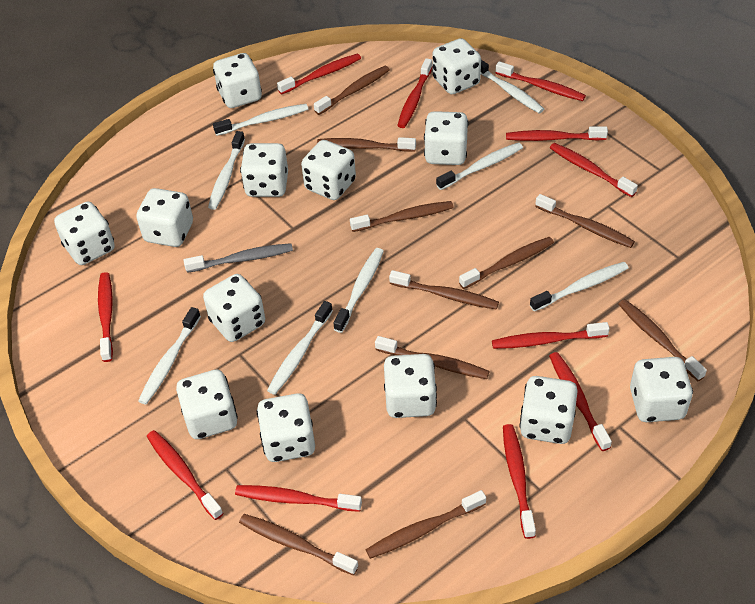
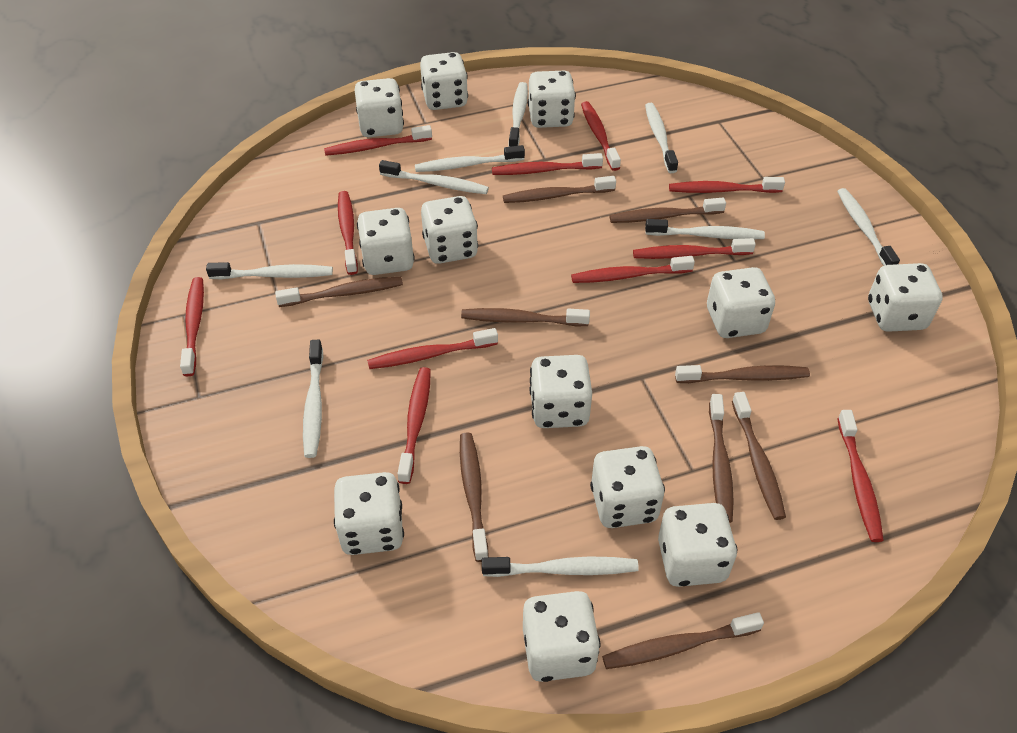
brown toothbrush: [239,514,358,575] [314,66,390,115] [317,137,416,152] [350,201,454,232] [365,490,486,559] [375,336,490,379] [389,270,499,310] [459,237,554,289] [535,194,635,248] [619,299,707,381] = 10 -> [275,277,403,307] [460,432,488,562] [461,308,590,326] [503,176,616,203] [602,612,764,669] [610,198,726,223] [675,365,810,383] [709,394,734,523] [732,392,786,520] = 9
grey toothbrush: [184,243,293,273] = 1 -> none = 0
white dice: [54,202,115,265] [136,188,193,247] [176,370,238,439] [203,274,265,342] [213,53,262,108] [240,143,288,197] [257,393,315,462] [301,140,356,200] [384,354,437,418] [424,111,469,165] [432,38,481,94] [520,376,578,444] [630,357,693,422] = 13 -> [334,472,404,555] [355,78,404,137] [357,208,415,275] [420,52,468,110] [421,196,478,264] [523,591,600,682] [528,71,576,128] [529,355,592,428] [590,446,665,528] [658,503,737,587] [707,267,775,338] [868,263,943,332] = 12
white toothbrush: [138,307,201,405] [208,131,245,210] [213,104,308,136] [267,301,333,395] [334,248,384,333] [436,142,523,190] [481,60,544,113] [530,262,628,312] = 8 -> [206,262,333,279] [303,340,323,458] [379,160,489,194] [415,145,525,172] [482,556,639,577] [509,82,528,147] [645,103,678,173] [645,219,765,239] [837,188,900,266] = 9

